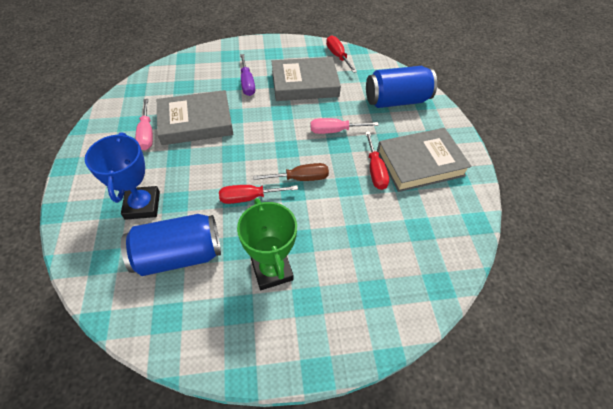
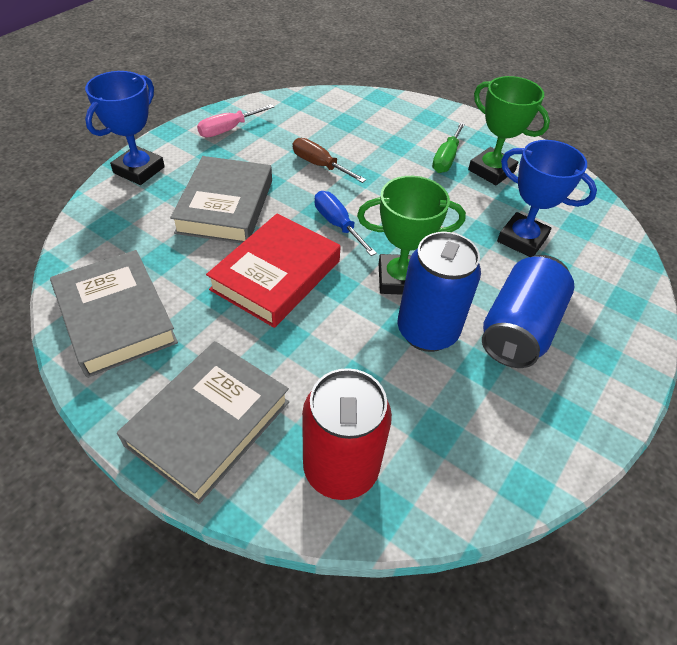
blue screwdriver: none = 0 -> [315,191,377,256] = 1
blue trophy: [85,132,160,220] = 1 -> [85,71,165,185] [497,140,597,257] = 2
green screwdriver: none = 0 -> [432,122,465,173] = 1
green trophy: [237,198,297,290] = 1 -> [357,176,466,295] [468,76,550,185] = 2
pink screwdriver: [135,99,153,150] [310,118,379,134] = 2 -> [197,104,274,137] = 1
purple screwdriver: [240,54,255,96] = 1 -> none = 0
red book: none = 0 -> [206,214,341,328] = 1
red can: none = 0 -> [302,368,392,500] = 1
red screwdriver: [219,185,298,204] [326,35,357,73] [365,132,389,190] = 3 -> none = 0

